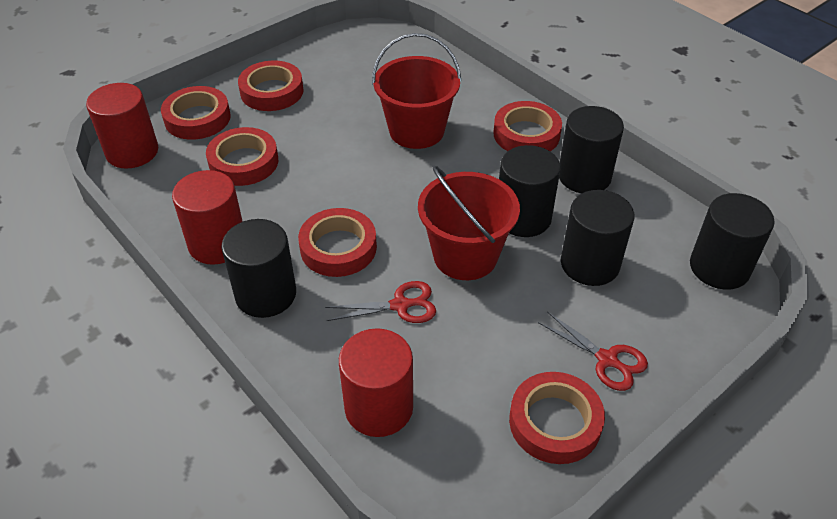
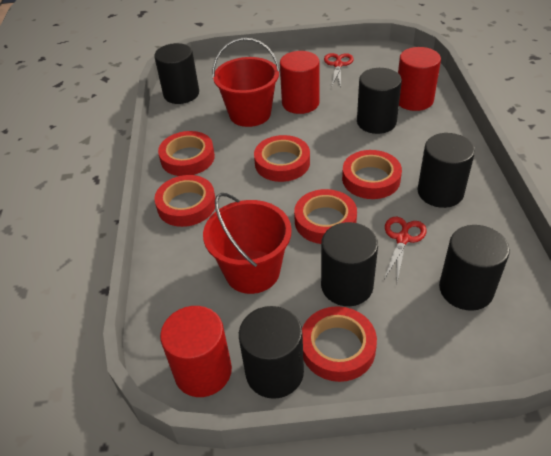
black cylinder: [221,219,296,318] [499,145,561,237] [559,106,624,193] [561,190,634,286] [690,193,775,290] = 5 -> [154,43,199,104] [239,306,304,399] [321,222,378,306] [357,68,402,134] [418,133,475,208] [439,225,510,311] = 6

